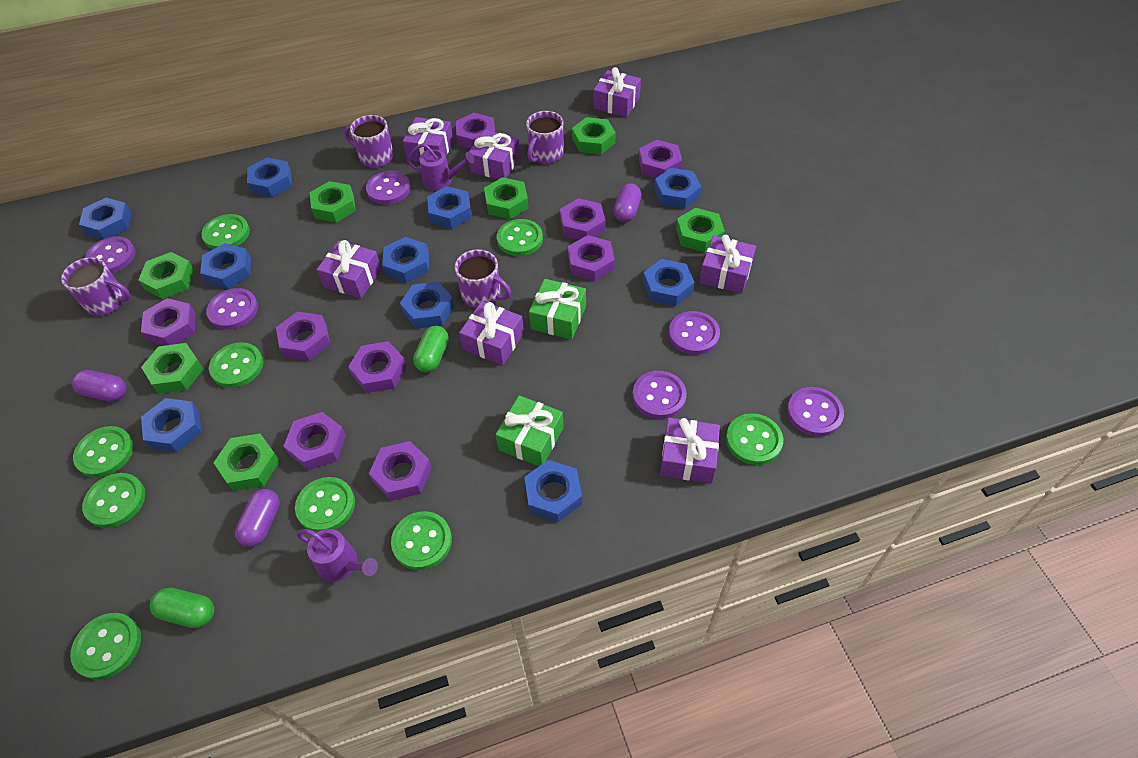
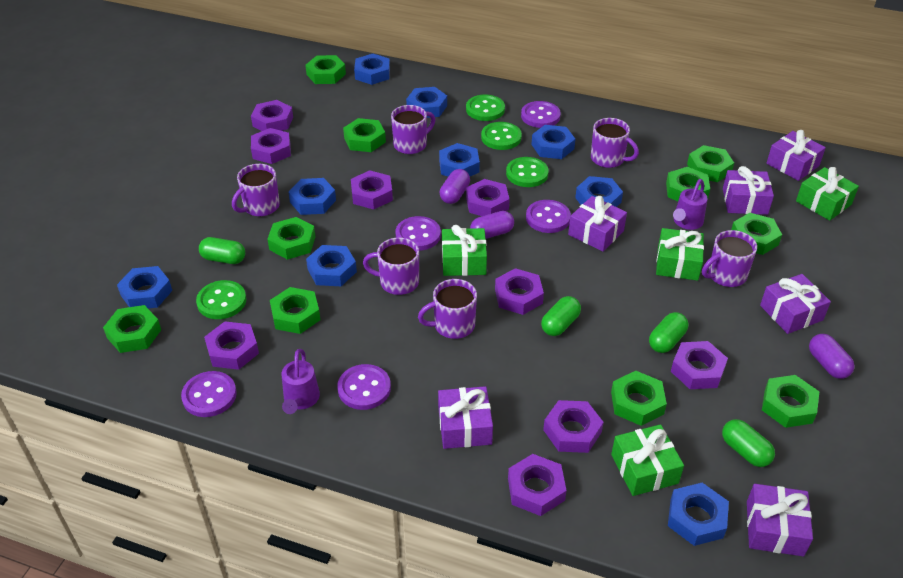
blue nut: [79,198,132,239] [141,398,202,452] [200,243,251,289] [247,157,292,197] [382,237,429,283] [400,282,454,329] [427,186,472,229] [524,460,582,522] [643,259,695,306] [654,168,702,209] = 10 -> [117,266,172,308] [288,178,336,215] [306,245,357,286] [354,54,390,85] [406,87,447,118] [439,143,480,177] [531,125,575,159] [575,176,623,207] [668,483,729,546] = 9
green button: [70,613,141,680] [73,426,134,478] [82,473,145,528] [201,214,250,249] [209,342,263,388] [295,477,355,532] [391,511,452,570] [497,219,543,256] [726,413,783,465] = 9 -> [196,280,246,319] [466,95,505,121] [481,122,522,150] [506,157,549,187] = 4
green capsule: [150,588,214,628] [413,326,449,373] = 2 -> [199,237,245,264] [541,296,581,336] [649,312,688,353] [722,419,775,467] = 4
green gift: [496,395,564,466] [529,279,586,340] = 2 -> [442,225,487,276] [611,424,684,496] [656,228,704,281] [796,167,859,221] = 4
green nut: [138,252,195,299] [141,343,203,394] [213,433,280,491] [310,181,356,223] [484,177,529,219] [572,117,616,154] [676,208,725,253] = 7 -> [103,305,161,353] [267,217,316,260] [270,287,320,334] [305,55,346,84] [343,118,386,152] [611,371,667,426] [666,167,710,201] [687,145,734,182] [731,213,782,255] [762,375,819,428] = 10
purple button: [85,237,136,273] [206,288,258,330] [366,171,411,205] [633,371,687,419] [669,311,720,355] [787,387,844,437] = 6 -> [181,371,237,417] [337,364,391,410] [395,216,441,251] [521,101,561,128] [526,200,571,233] = 5
purple gift: [317,240,382,298] [403,117,454,162] [459,301,524,365] [469,130,520,179] [593,67,641,117] [660,418,720,483] [699,235,756,294] = 7 -> [438,386,493,449] [568,196,627,252] [723,166,774,215] [747,484,813,557] [760,274,831,334] [767,130,826,181] = 6
purple mug: [61,257,130,316] [344,115,394,168] [455,249,511,308] [526,111,564,164] = 4 -> [232,164,280,216] [363,237,419,295] [391,105,435,154] [418,279,477,339] [591,118,639,168] [702,230,757,287] = 6

